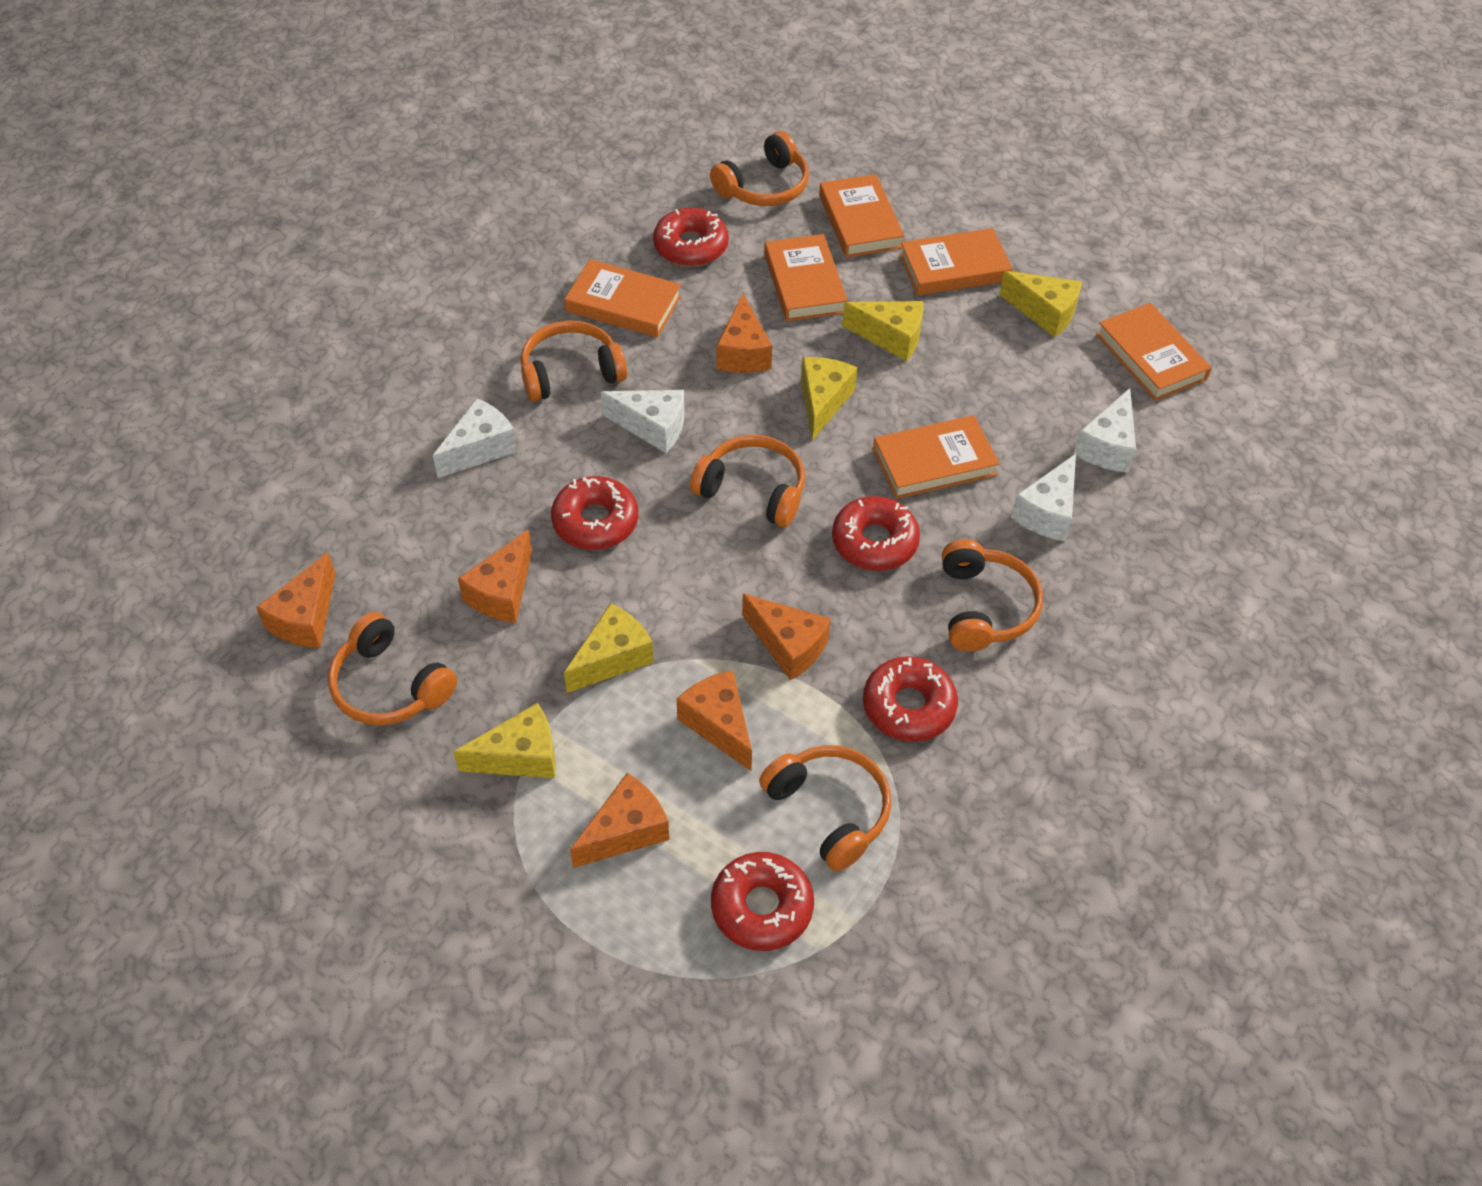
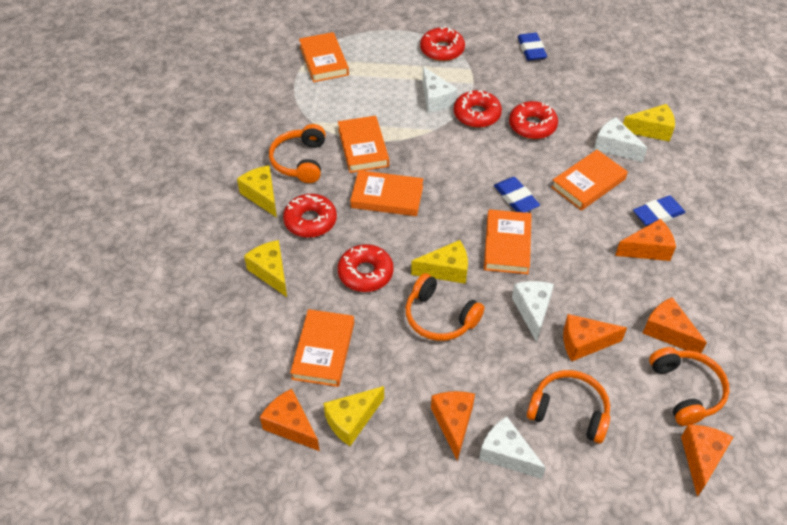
blue eraser: none = 0 -> [494,177,540,213] [518,33,547,61] [633,195,686,226] = 3
orange headphones: [328,612,457,725] [521,320,627,402] [690,435,805,527] [710,131,809,206] [759,745,891,872] [942,539,1043,652] = 6 -> [269,124,326,183] [405,273,484,341] [527,370,610,443] [649,347,730,426] = 4

